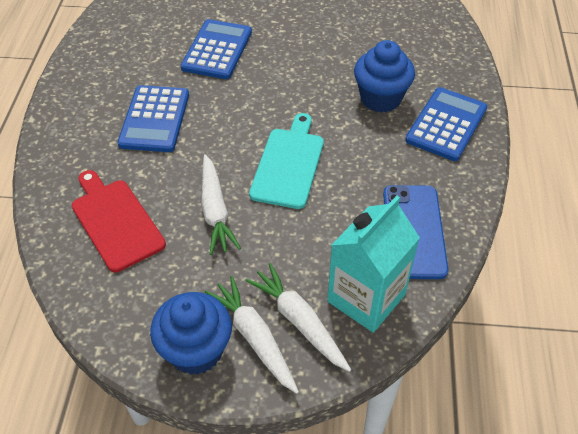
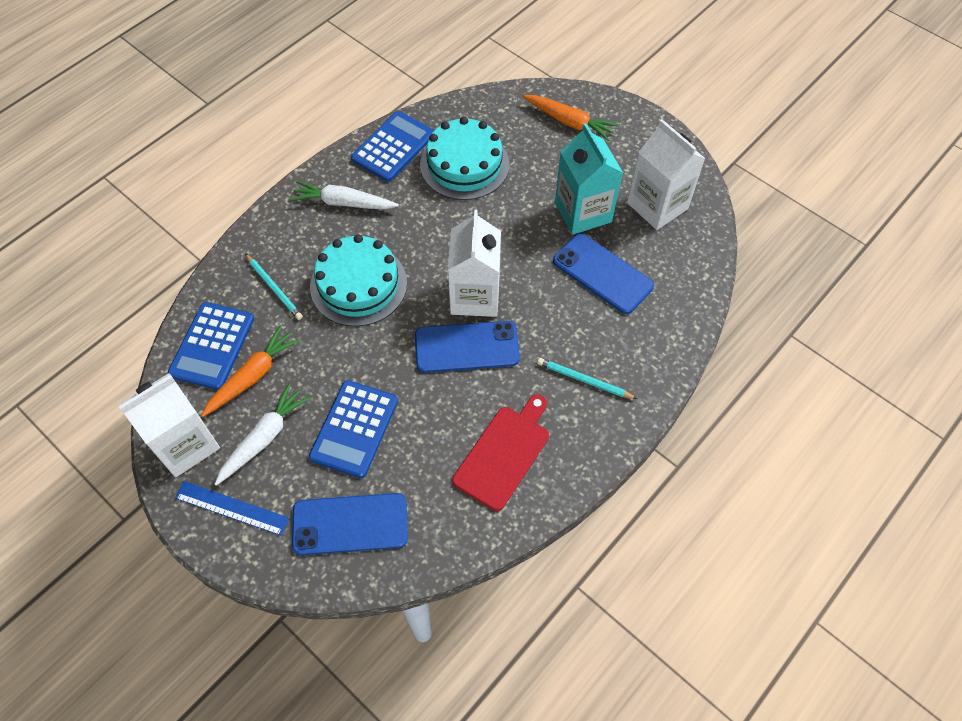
blue cupcake: [150,292,232,375] [354,40,415,113] = 2 -> none = 0
blue phone: [383,185,448,279] = 1 -> [292,493,408,555] [415,321,520,373] [553,233,654,314] = 3
blue ruler: none = 0 -> [175,481,290,536] = 1
orange carrot: none = 0 -> [201,326,300,417] [523,95,619,141] = 2
turquoise cake: none = 0 -> [310,234,407,327] [420,117,509,200] = 2
turquoise cutting board: [249,113,324,209] = 1 -> none = 0
turquoise pencil: none = 0 -> [245,254,303,320] [537,358,637,399] = 2
white carrot: [201,154,241,255] [205,276,299,394] [245,263,351,372] = 3 -> [215,383,310,486] [290,181,399,209] = 2
white carton: none = 0 -> [119,373,220,477] [448,210,501,317] [627,119,705,230] = 3

